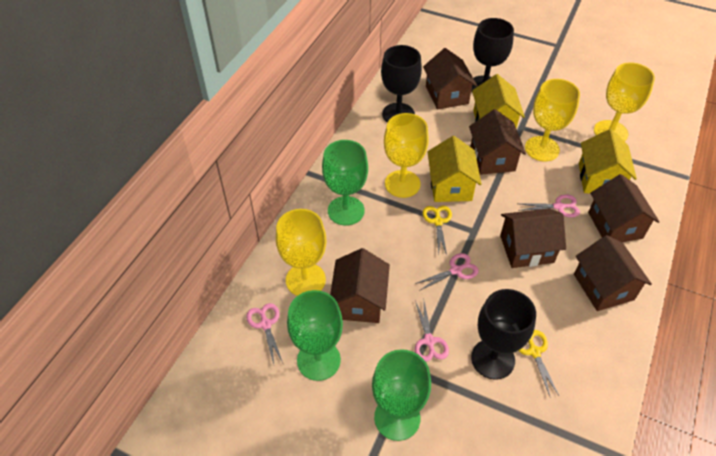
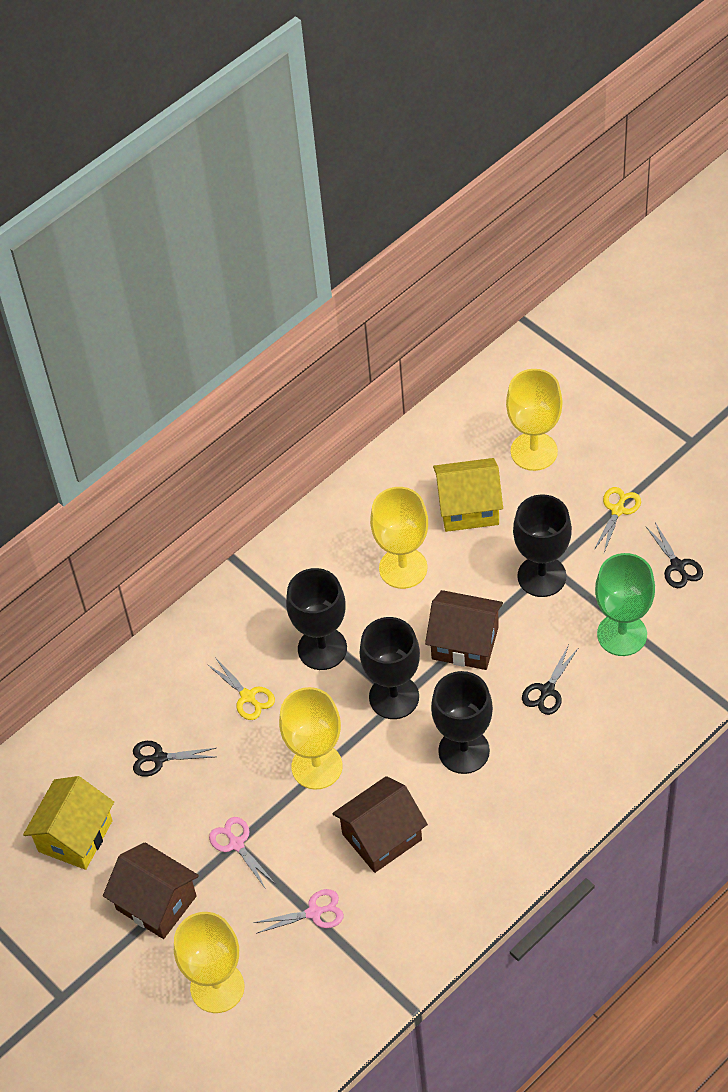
black goblet: [381,45,422,123] [471,18,514,91] [471,289,536,380] = 3 -> [286,568,347,670] [360,617,420,719] [431,671,493,774] [513,494,572,597] = 4
black scissors: none = 0 -> [133,741,216,777] [522,645,578,715] [646,523,703,588] = 3
brown house: [330,248,390,323] [423,48,477,110] [469,109,526,175] [500,208,566,268] [574,235,652,311] [588,174,659,242] = 6 -> [103,842,199,939] [332,776,428,873] [425,590,503,670] = 3
green goblet: [287,290,343,381] [322,140,368,226] [372,349,431,441] = 3 -> [595,553,655,656] = 1
pink scissors: [246,303,283,364] [415,253,479,291] [415,301,449,362] [518,194,580,218] = 4 -> [209,817,274,888] [253,889,344,934] = 2
yellow house: [427,136,482,202] [472,74,525,129] [579,129,637,194] = 3 -> [23,776,114,870] [433,458,503,532] = 2

